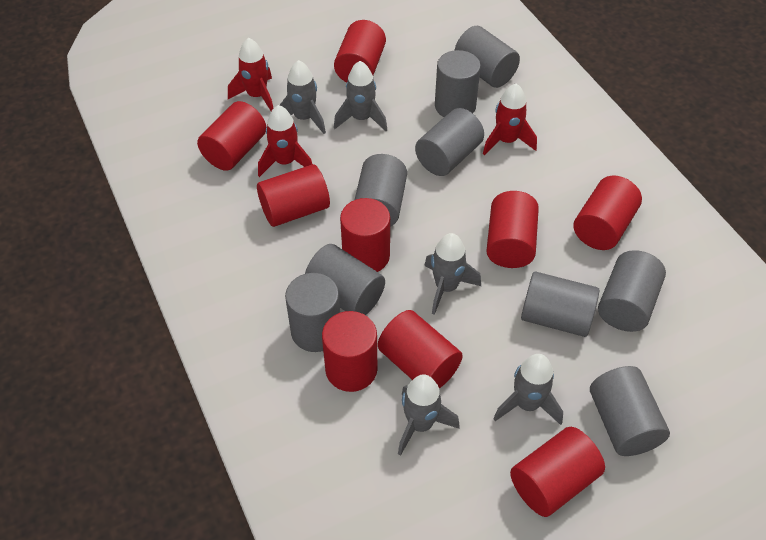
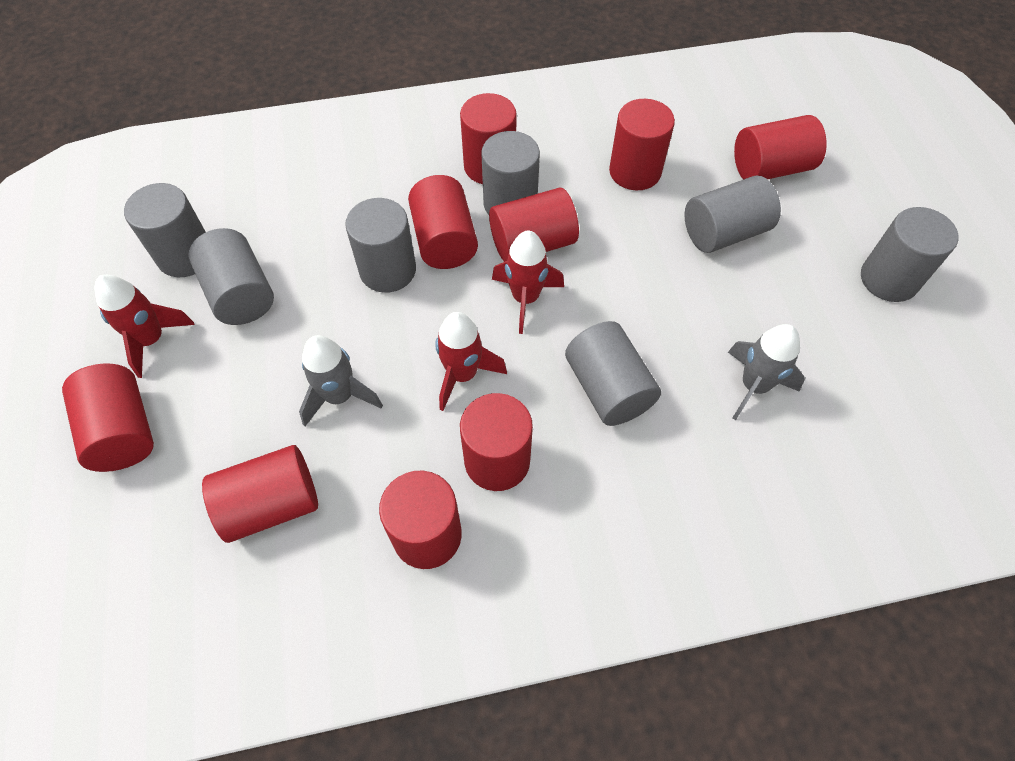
grey cylinder: [285,273,340,352] [305,244,385,315] [355,154,407,227] [415,108,484,176] [435,50,481,117] [455,26,520,88] [521,271,599,337] [590,366,670,456] [598,250,666,332] = 9 -> [124,183,206,277] [188,228,274,325] [345,198,416,293] [481,131,540,215] [565,321,661,426] [685,176,781,253] [861,207,958,302] = 7
grey rocket: [280,60,326,134] [334,61,387,131] [398,374,460,456] [424,233,481,315] [493,354,563,425] = 5 -> [299,335,383,426] [728,324,805,420] = 2

